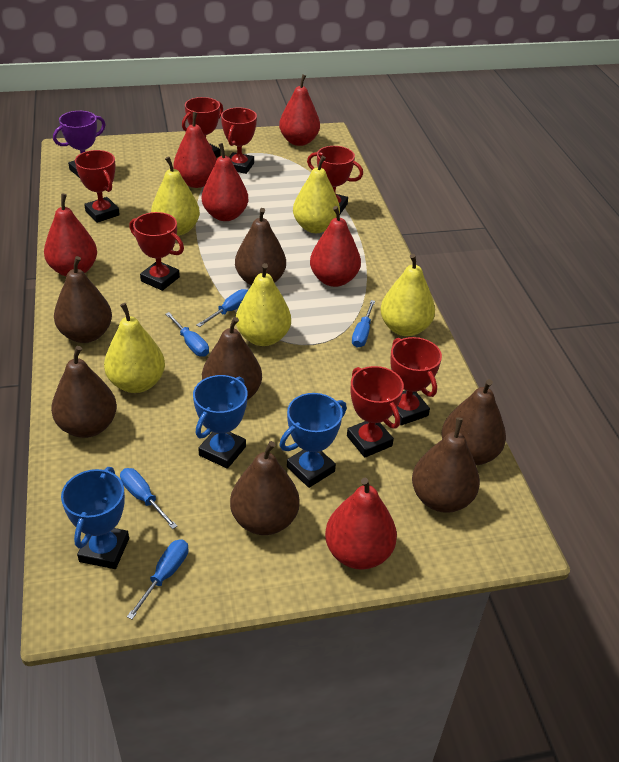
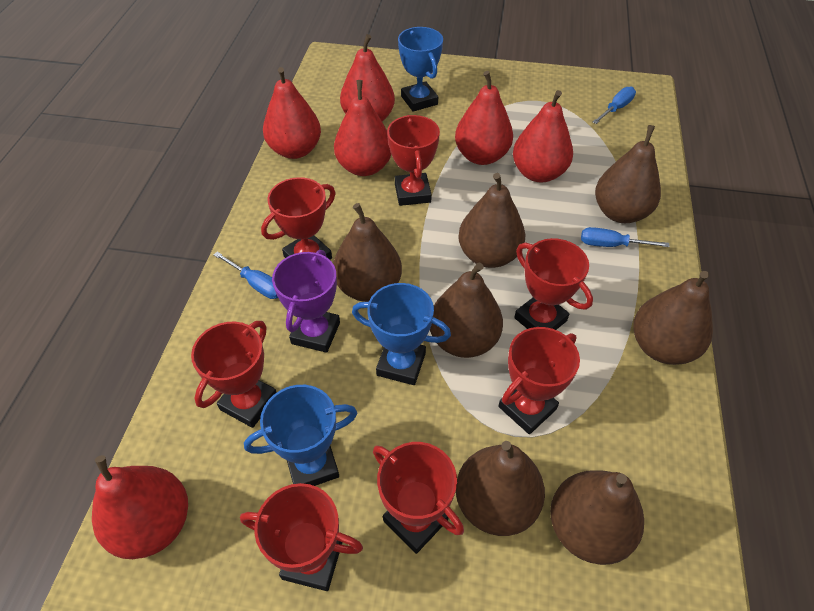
blue screwdriver: [120,468,177,529] [127,539,188,619] [166,312,209,357] [197,289,248,327] [352,300,375,348] = 5 -> [214,252,278,299] [581,227,670,247] [593,86,636,124] = 3
yellow pear: [104,303,165,393] [151,156,200,236] [236,263,291,346] [293,156,340,233] [380,254,435,336] = 5 -> none = 0

